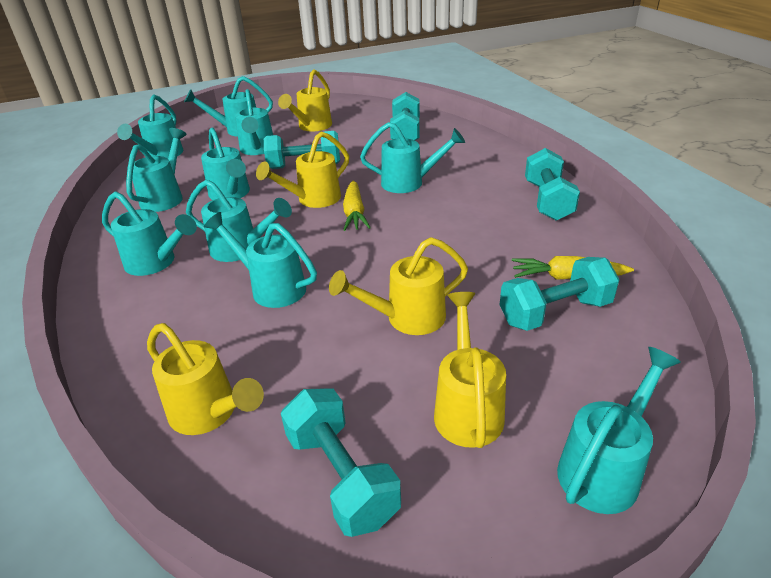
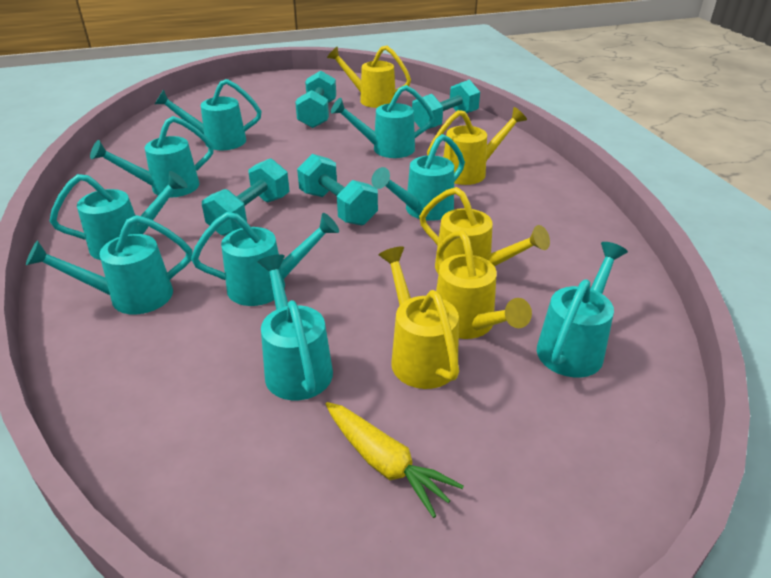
turquoise dumbbell: [264,131,340,169] [281,388,401,537] [390,92,420,140] [500,257,620,331] [525,148,580,221] = 5 -> [202,158,290,236] [295,71,336,128] [297,154,378,226] [412,80,480,129] = 4
turquoise watering can: [102,191,197,276] [117,95,183,158] [126,128,187,212] [184,76,273,137] [186,180,292,262] [201,127,250,200] [204,212,317,308] [235,89,273,155] [360,122,465,193] [557,347,681,514] = 10 -> [26,215,192,315] [50,171,188,260] [90,116,214,198] [155,79,262,150] [191,212,339,306] [258,254,333,400] [331,85,435,158] [371,134,465,221] [537,242,628,378] = 9
yellow carrot: [343,181,371,231] [512,256,634,280] = 2 -> [325,402,464,518] = 1

